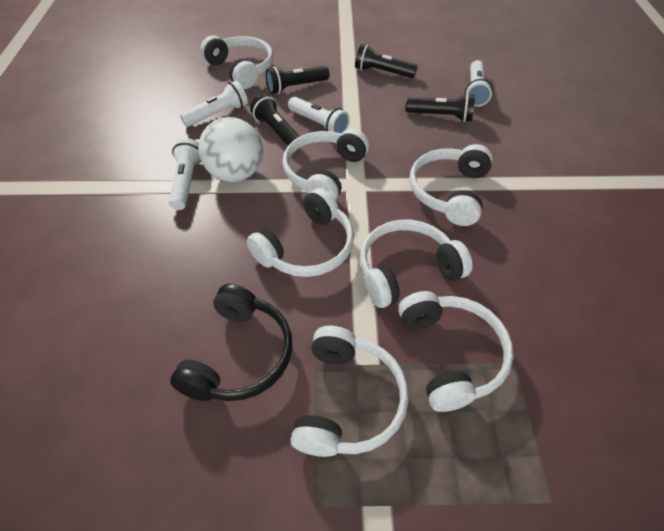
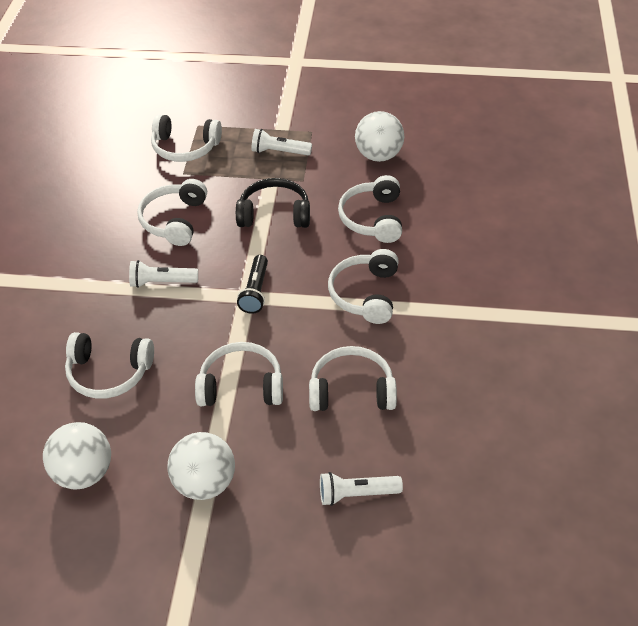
black flashlight: [250,94,300,150] [266,66,330,94] [355,44,418,78] [406,93,475,122] = 4 -> [237,255,268,314] = 1
white ball: [198,117,263,182] = 1 -> [43,422,111,489] [167,432,235,500] [355,111,404,162] = 3
white flashlight: [169,138,201,210] [180,81,248,127] [288,97,350,134] [465,60,493,107] = 4 -> [129,260,198,288] [252,129,312,156] [320,472,403,506] = 3

